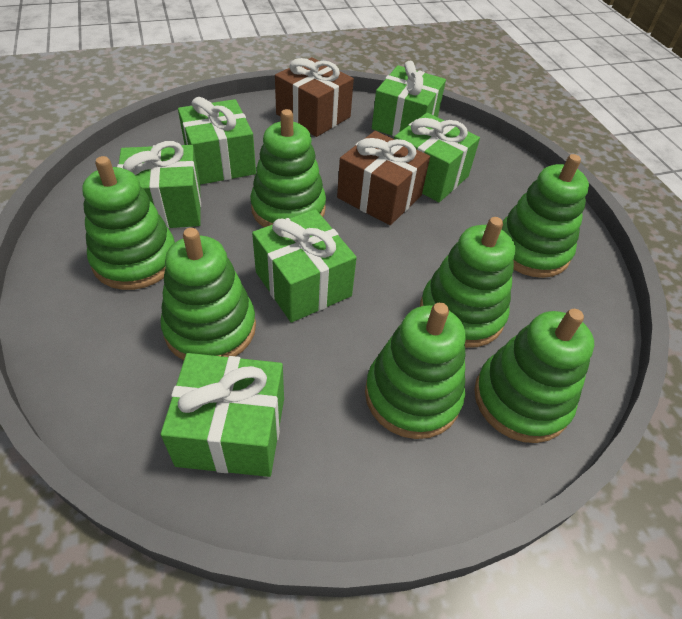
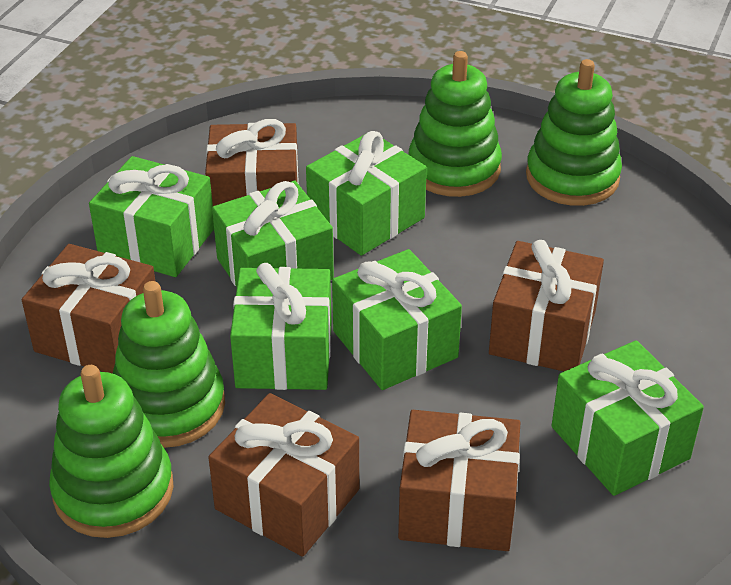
brown gift: [275,57,354,137] [337,131,430,225] = 2 -> [22,244,155,374] [205,119,299,206] [208,393,359,557] [398,410,521,551] [489,240,604,371] = 5
green stacking toy: [82,156,175,290] [160,228,256,360] [250,109,326,227] [365,302,466,439] [420,217,515,348] [474,309,594,443] [502,154,589,278] = 7 -> [49,365,174,538] [113,281,225,448] [408,51,502,197] [526,59,622,206] = 4

